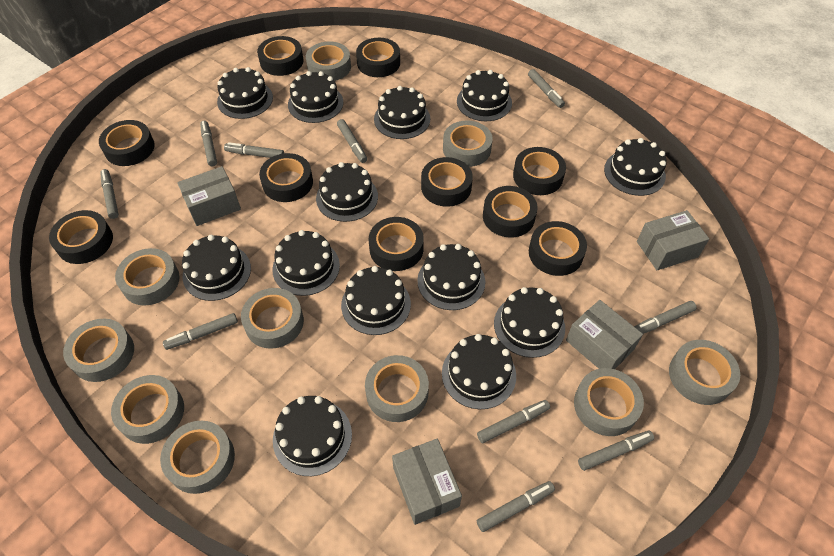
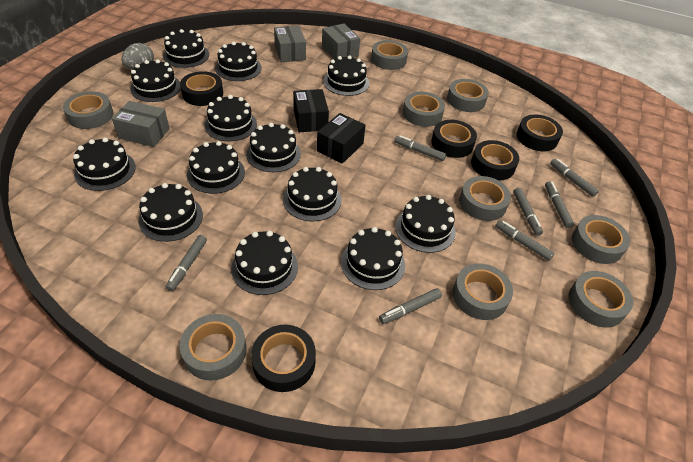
black box: none = 0 -> [293,89,329,132] [317,113,366,164] = 2
black tape: [49,210,113,264] [99,120,155,166] [257,36,304,76] [259,153,313,202] [356,38,400,77] [369,217,424,271] [421,157,473,207] [483,186,538,237] [513,147,566,195] [529,221,587,276] = 10 -> [180,71,223,106] [251,325,316,392] [431,120,477,158] [471,140,519,181] [517,115,563,151] = 5
grey box: [177,166,241,226] [392,438,462,525] [566,300,643,369] [637,210,709,270] = 4 -> [112,101,170,147] [274,25,306,62] [322,23,360,59] = 3
grey egg: none = 0 -> [122,43,154,70] = 1
grey marker: [100,169,119,219] [163,313,238,350] [200,121,217,166] [224,142,284,158] [337,119,367,163] [477,400,550,443] [477,481,555,532] [528,69,565,108] [578,431,654,471] [634,301,697,334] = 10 -> [166,235,207,291] [379,288,442,324] [394,135,446,161] [495,220,554,261] [513,188,543,236] [545,181,574,228] [550,159,599,197] = 7
grey tape: [63,319,134,382] [111,375,184,444] [115,248,180,306] [160,421,235,494] [241,288,304,349] [306,41,351,81] [365,355,429,422] [443,120,493,167] [574,368,644,436] [669,340,740,405] = 10 -> [63,91,113,129] [180,314,246,381] [371,40,408,70] [403,92,445,127] [447,79,489,112] [453,263,513,320] [459,176,511,221] [568,271,633,327] [572,215,630,264] = 9

